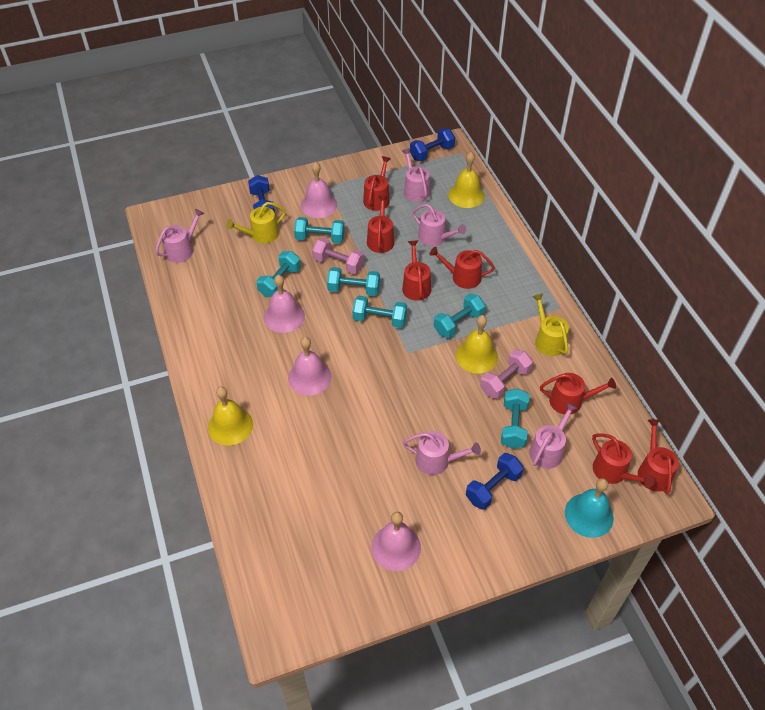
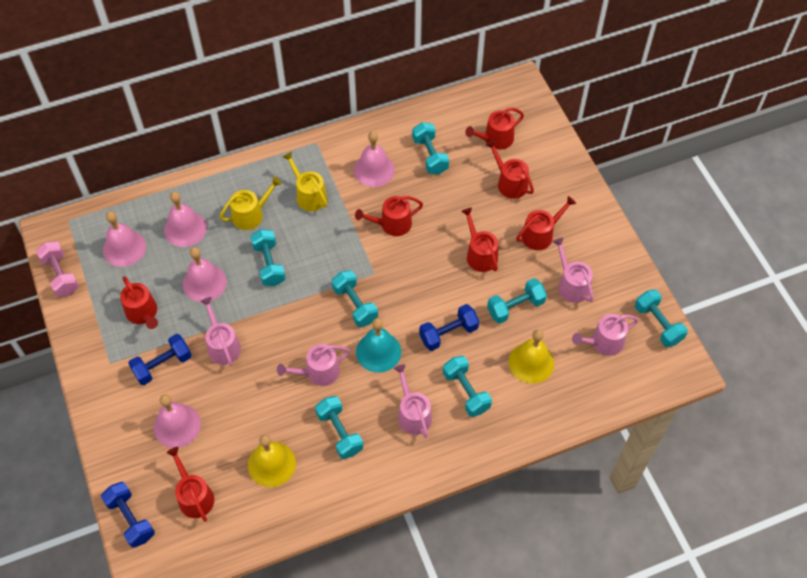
pink bell: [264,275,305,333] [288,337,331,395] [301,162,337,218] [371,511,421,571] = 4 -> [103,211,146,267] [154,394,201,448] [164,192,207,247] [183,247,227,302] [354,131,395,187] = 5
pink dumbbell: [312,238,364,274] [480,349,533,399] = 2 -> [36,241,79,297] = 1
turquoise dumbbell: [256,251,301,297] [294,217,345,244] [327,267,380,296] [352,296,407,328] [434,294,485,338] [501,388,530,449] = 6 -> [250,229,286,286] [315,396,363,459] [332,270,378,327] [412,122,449,174] [443,356,492,417] [487,278,547,324] [635,289,688,347] = 7
yellow bell: [208,386,253,445] [448,152,485,208] [456,315,498,373] = 3 -> [248,435,296,487] [509,329,554,384] = 2

